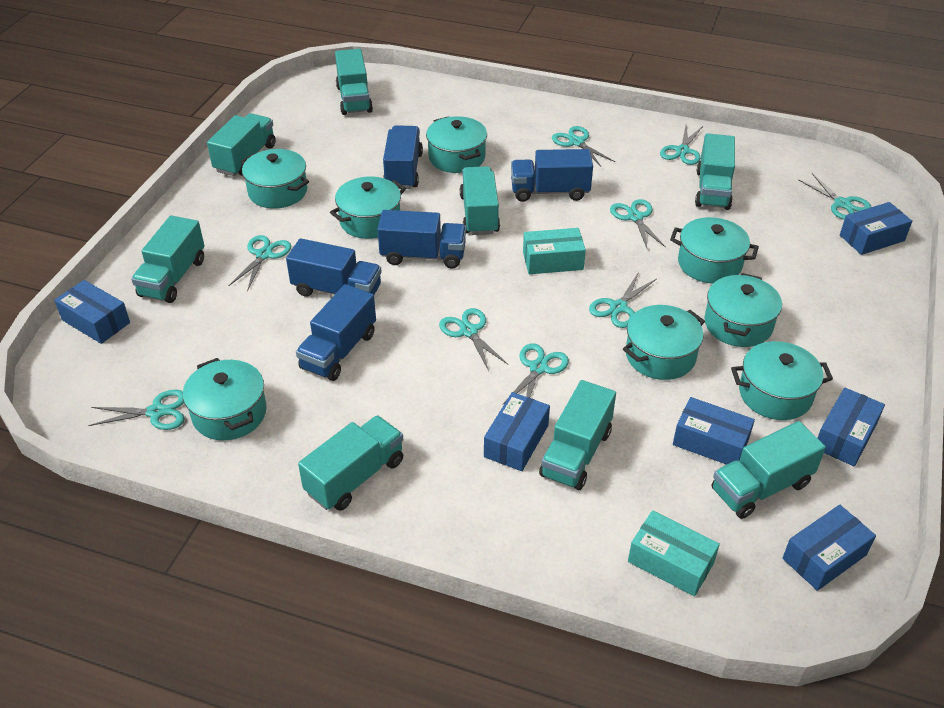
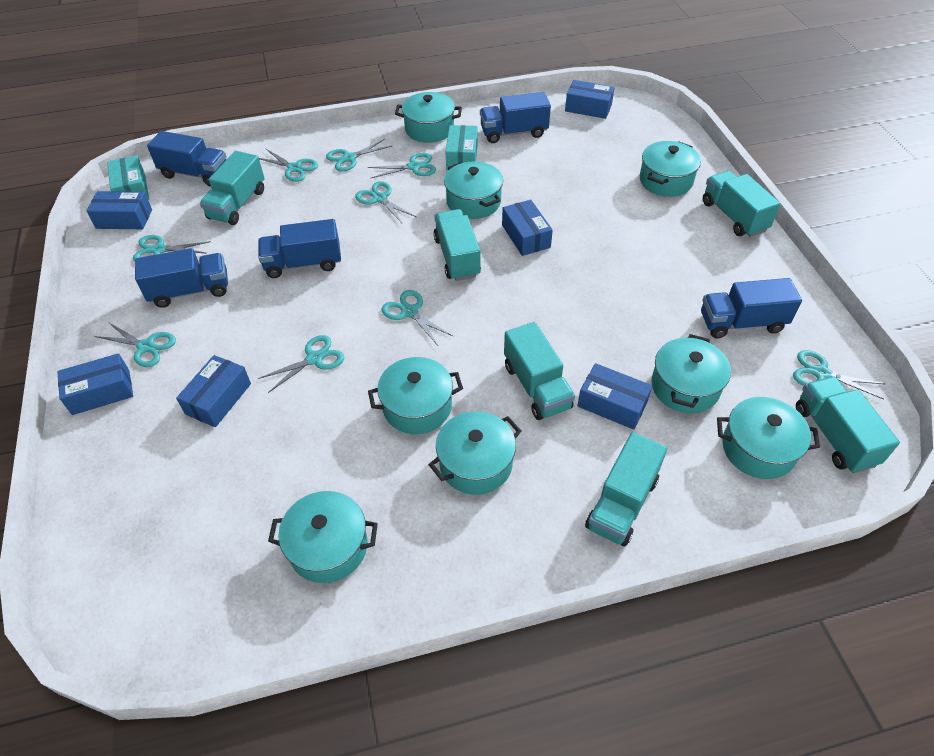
turquoise truck: [131,215,205,303] [207,113,276,176] [298,415,403,511] [335,49,373,115] [460,166,500,235] [539,380,616,490] [695,133,735,210] [712,421,826,519] = 8 -> [200,151,265,225] [433,209,481,281] [504,322,575,420] [585,432,667,546] [703,171,780,237] [796,376,900,474] = 6

